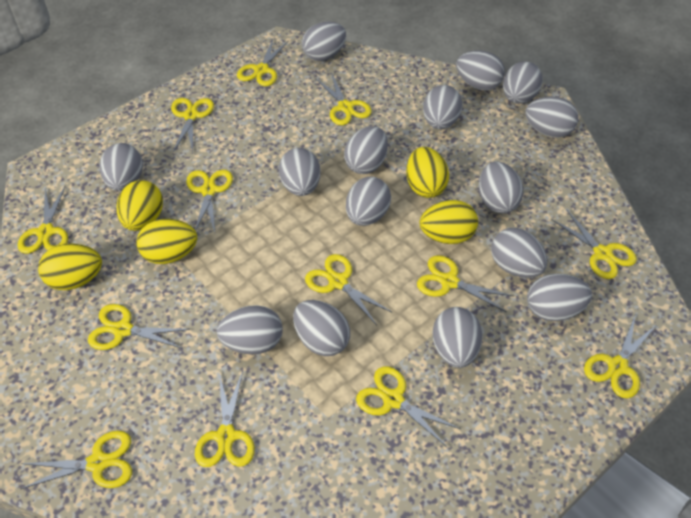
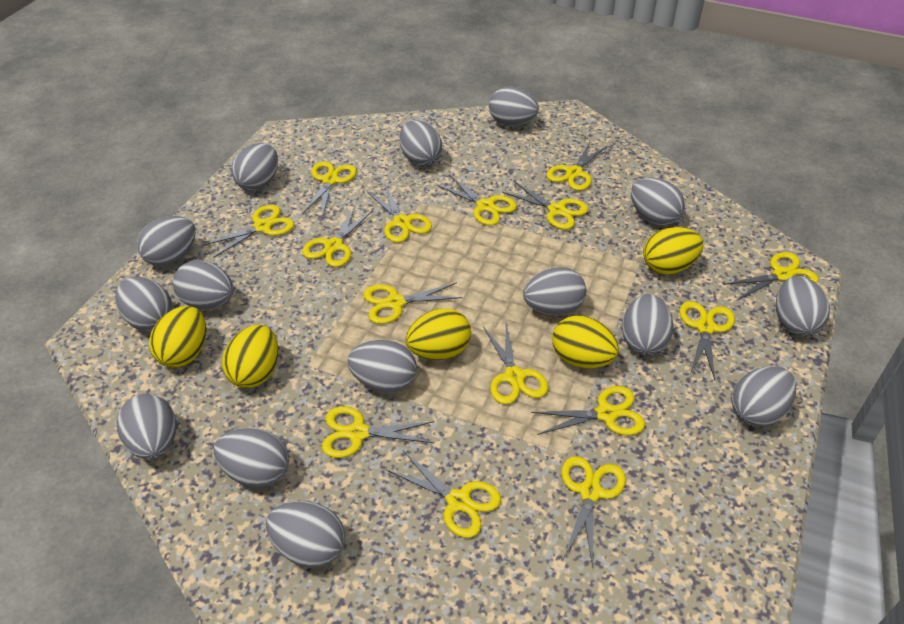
yellow scissors: [18,186,68,254] [21,431,132,489] [88,304,190,350] [171,98,214,153] [186,170,233,232] [195,371,255,467] [237,39,289,86] [305,254,393,325] [315,72,372,125] [356,366,461,448] [417,255,514,312] [551,209,637,279] [584,314,658,398] = 13 -> [203,204,294,258] [302,161,357,217] [302,206,373,267] [322,406,434,458] [363,282,463,324] [367,185,432,243] [386,450,501,538] [436,175,517,226] [483,323,548,405] [502,181,588,230] [531,386,645,436] [547,142,608,191] [561,456,626,568] [679,301,735,380] [723,252,818,300] = 15

